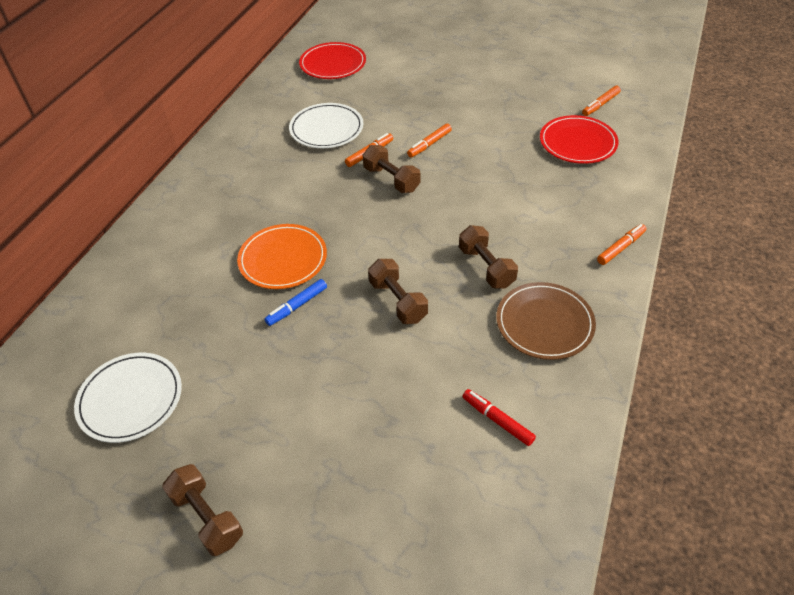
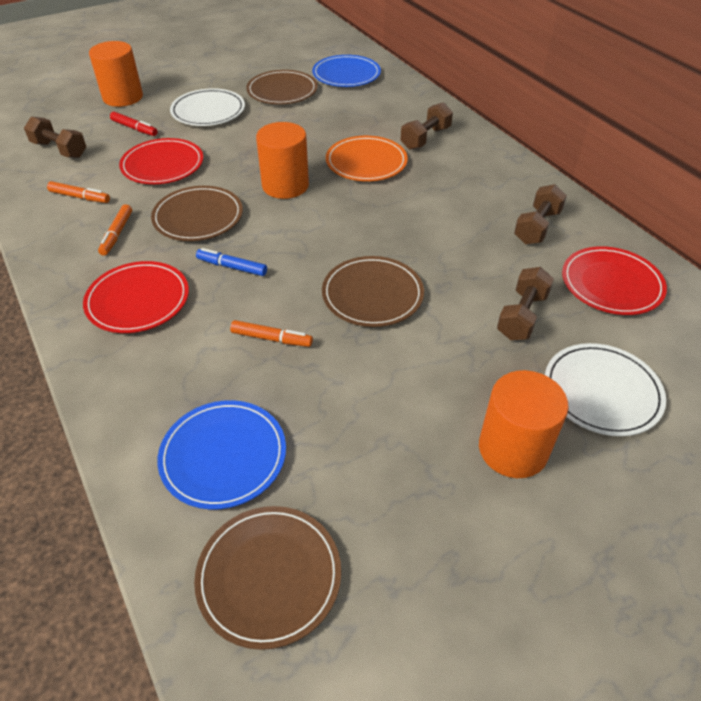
blue plate: none = 0 -> [157,400,286,510] [312,55,381,87] = 2
brown plate: [496,282,596,360] = 1 -> [151,186,243,241] [194,506,341,650] [246,70,318,104] [322,256,424,327] = 4
orange cylinder: none = 0 -> [89,41,143,107] [256,122,309,199] [479,370,569,478] = 3
orange marker: [345,133,393,167] [407,123,452,157] [582,86,621,116] [597,224,646,265] = 4 -> [47,181,110,203] [98,204,132,256] [230,320,313,347] = 3
red plate: [299,42,366,79] [540,115,619,164] = 2 -> [83,261,189,333] [119,138,203,184] [562,246,667,315] = 3

